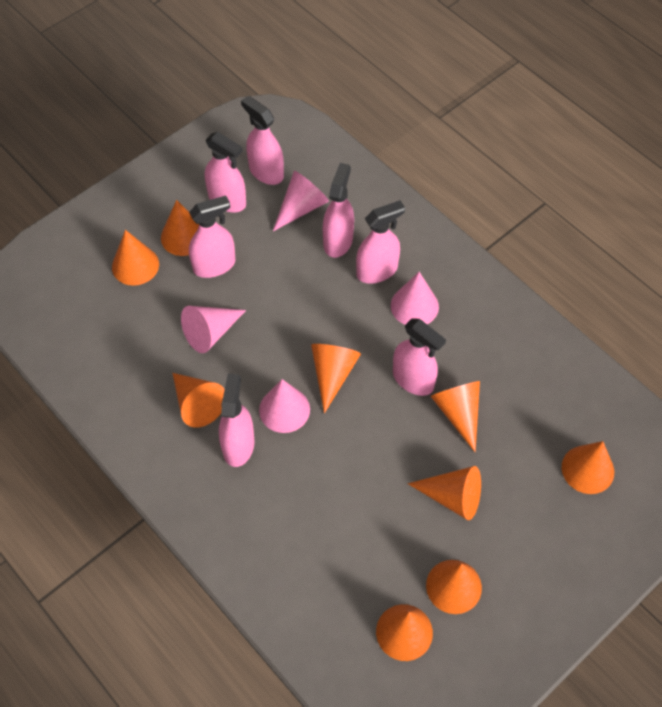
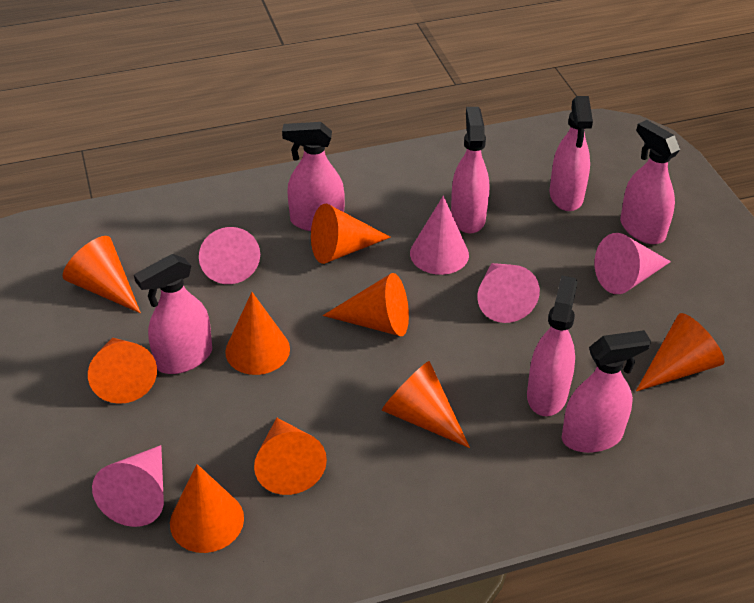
pink cone: [181,306,246,353] [259,379,310,433] [273,171,329,231] [391,272,439,325] = 4 -> [92,445,164,527] [199,227,260,284] [410,196,469,275] [478,263,540,323] [595,233,671,294] = 5

